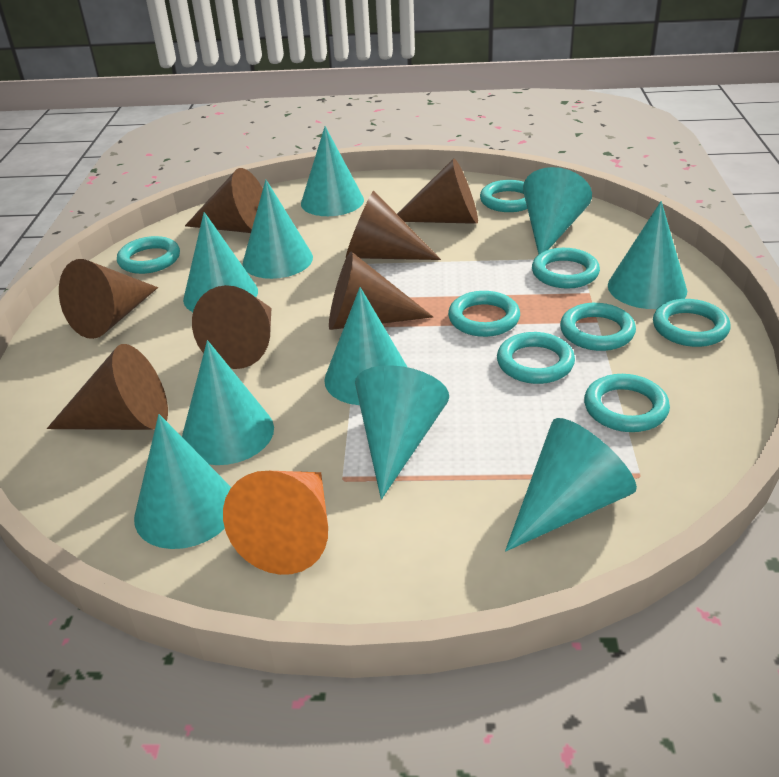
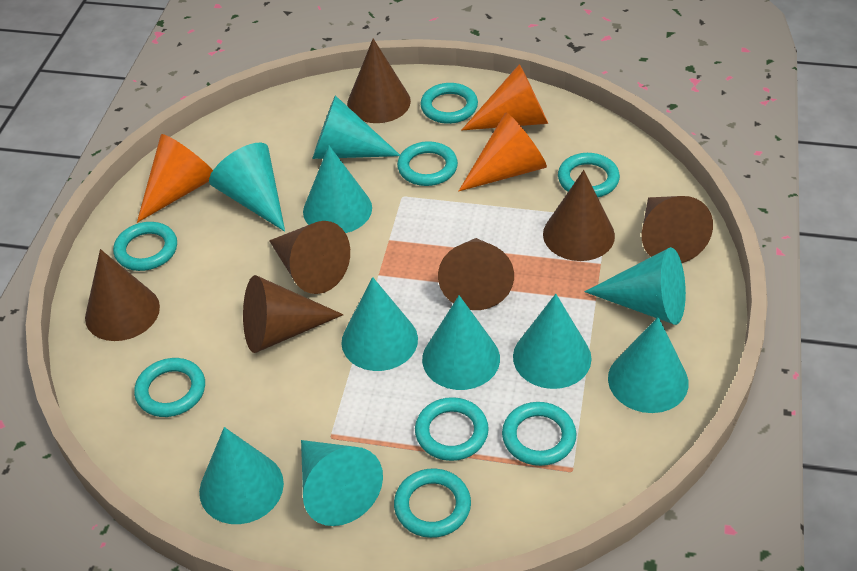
orange cone: [223,471,328,575] = 1 -> [137,134,213,223] [459,112,547,191] [461,64,548,131] = 3

